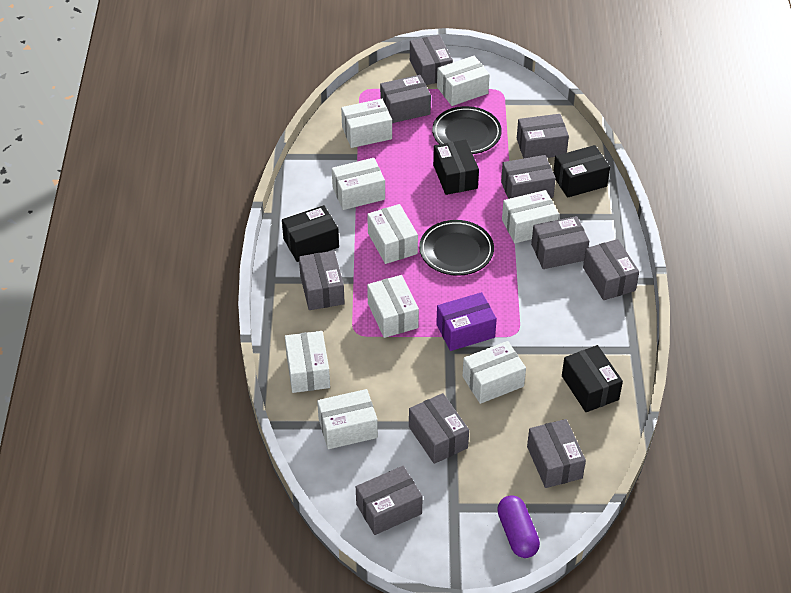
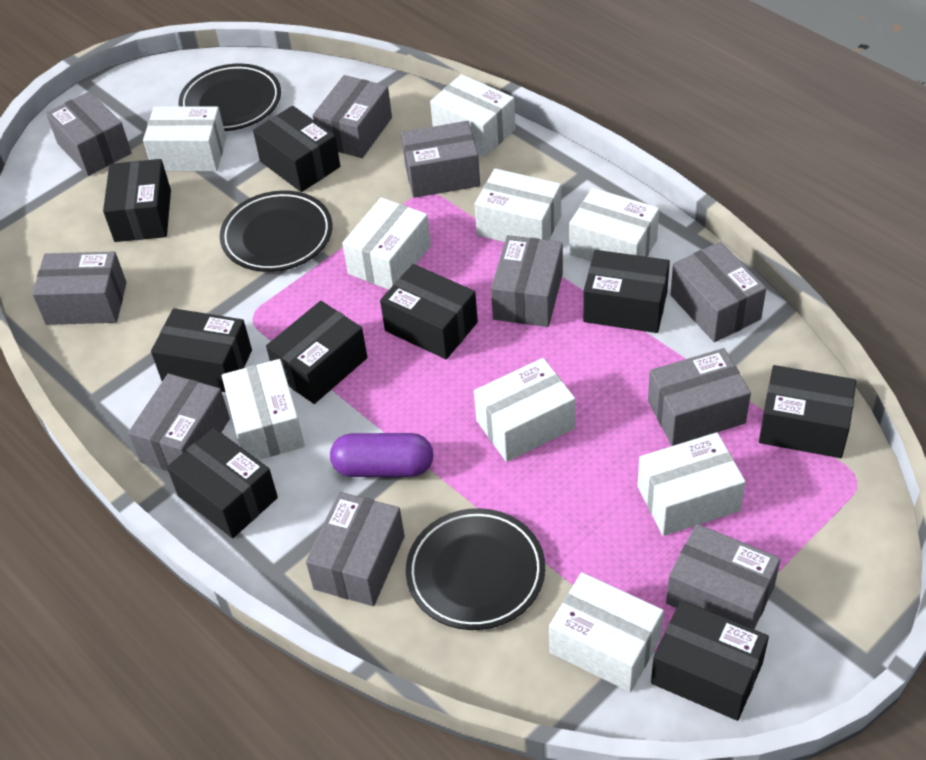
black box: [282,205,339,262] [433,140,479,195] [553,145,610,198] [562,345,623,412] = 4 -> [103,159,171,242] [151,308,252,392] [167,427,278,538] [253,106,340,192] [266,301,367,404] [380,264,478,359] [583,250,670,333] [651,600,769,721] [759,365,856,458] = 9
black plate: [419,220,494,276] [432,106,502,154] = 2 -> [179,64,281,131] [220,190,333,272] [406,508,545,630] = 3
purple box: [436,292,497,351] = 1 -> none = 0

